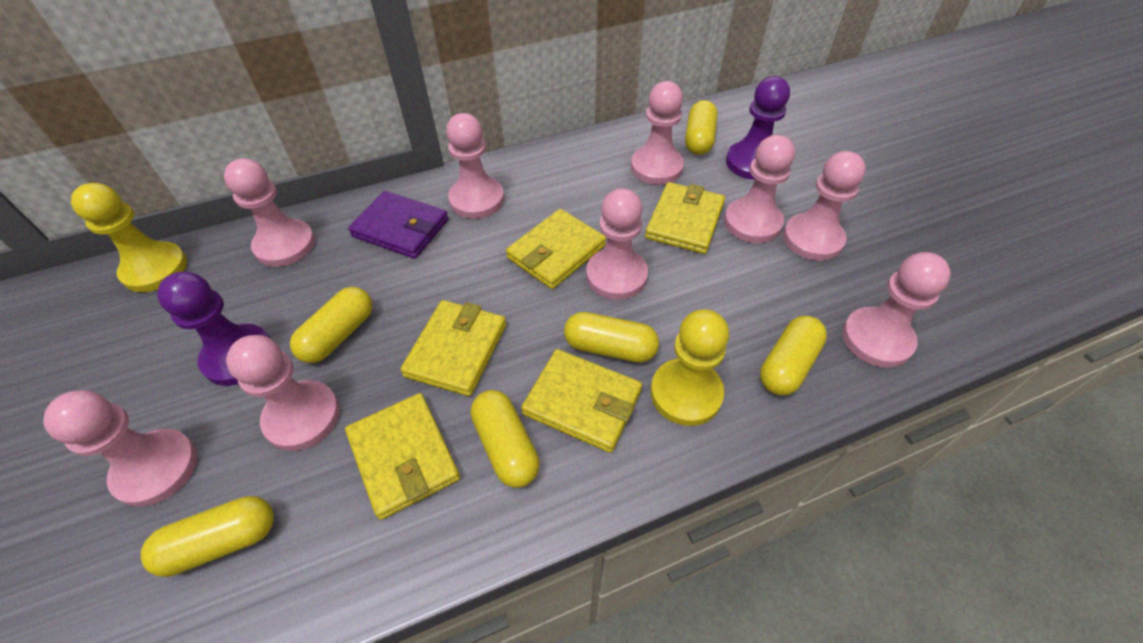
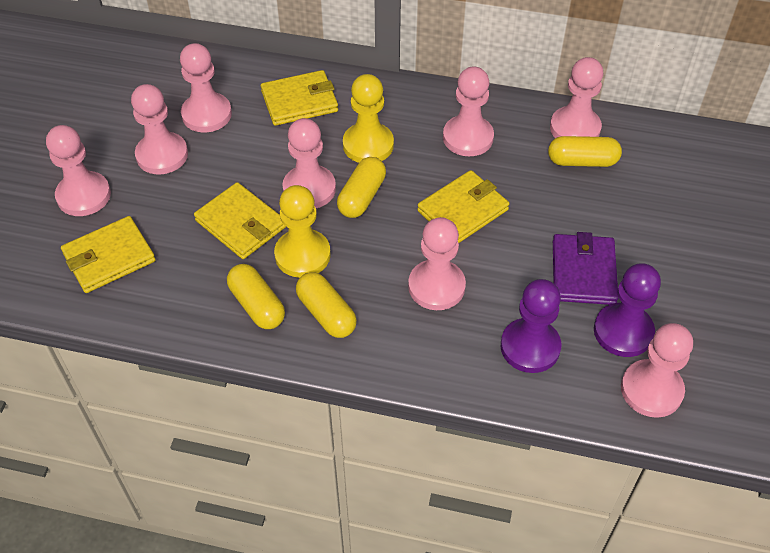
pink pawn: [43,390,197,507] [224,158,315,267] [226,335,340,451] [446,113,504,219] [586,188,648,300] [631,81,684,185] [724,135,795,243] [783,151,866,261] [842,252,951,367] = 9 -> [46,125,111,216] [131,84,188,174] [180,43,232,132] [282,118,336,208] [408,217,466,310] [443,66,494,156] [550,57,603,138] [621,323,693,418] = 8
yellow capsule: [141,496,274,577] [290,287,372,363] [471,390,540,488] [564,312,659,363] [685,100,718,155] [760,316,827,395] = 6 -> [227,264,285,329] [296,272,357,338] [337,157,386,218] [548,136,622,167] = 4
yellow wallet: [345,393,460,520] [400,300,506,396] [506,209,606,289] [521,349,642,453] [645,182,725,254] = 5 -> [61,216,156,293] [194,182,286,259] [261,70,338,126] [417,170,509,243] = 4

